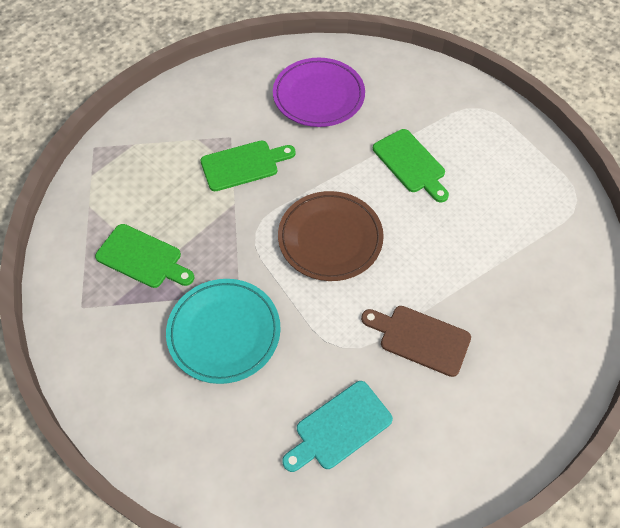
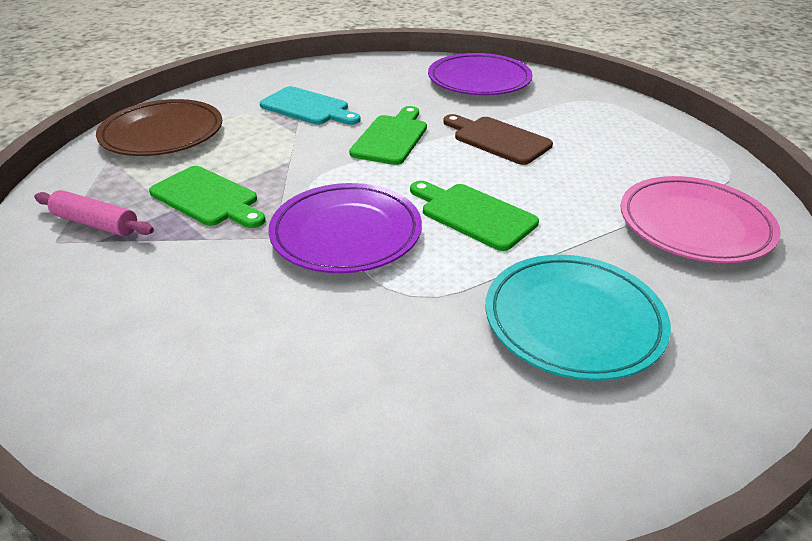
pink plate: none = 0 -> [621,176,781,263] = 1
pink rolling pin: none = 0 -> [34,190,154,236] = 1
purple plate: [273,58,365,127] = 1 -> [268,183,422,273] [428,53,532,95] = 2

